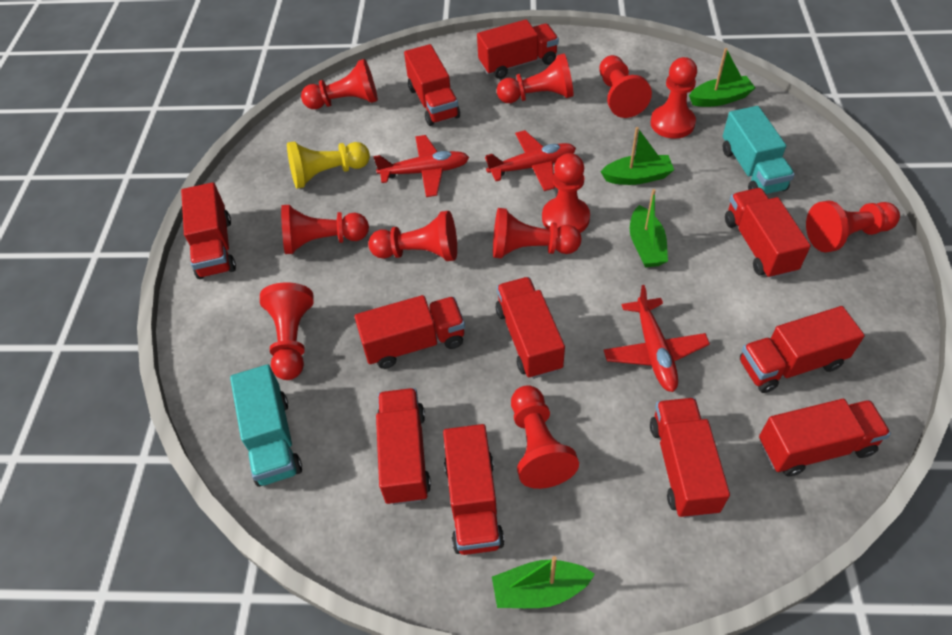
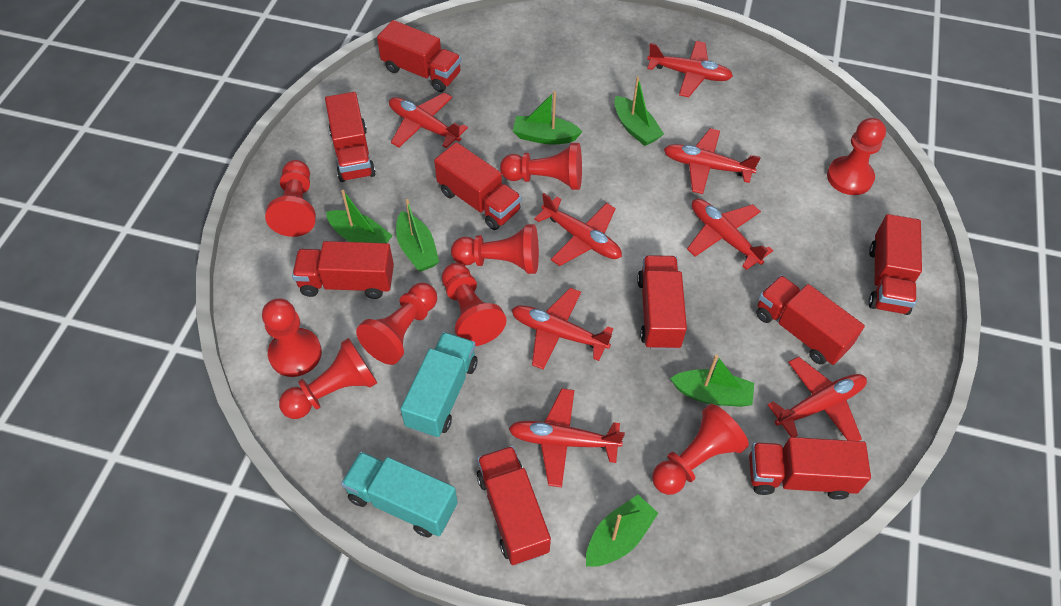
green boat: [492,556,595,608] [600,127,674,185] [630,189,668,267] [689,48,755,107] = 4 -> [326,190,393,243] [396,199,439,272] [513,91,583,145] [586,495,658,567] [614,76,664,146] [670,354,754,407] = 6
red pawn: [260,282,314,380] [281,205,369,254] [301,59,378,109] [368,211,457,261] [493,208,581,258] [497,54,574,103] [511,385,579,489] [542,153,590,233] [600,55,652,118] [650,57,697,138] [806,201,900,252] = 11 -> [262,298,322,377] [265,160,316,237] [279,338,377,419] [356,283,437,365] [442,263,507,346] [451,224,539,274] [500,143,582,190] [652,404,749,495] [827,118,886,195] = 9
red plane: [373,135,469,197] [485,130,576,191] [604,285,710,392] = 3 -> [389,93,468,148] [508,389,625,487] [511,288,613,370] [534,193,622,266] [647,41,733,97] [664,128,761,194] [687,199,773,270] [767,357,867,441] = 8
red truck: [181,182,236,279] [355,295,465,369] [376,388,431,505] [404,44,460,126] [443,424,505,555] [477,19,559,79] [495,277,565,379] [650,398,730,518] [725,188,811,279] [740,306,865,393] [759,399,891,476] = 11 -> [292,241,394,299] [325,92,376,182] [377,20,461,92] [434,142,521,230] [477,446,551,565] [637,255,687,350] [749,437,871,500] [756,275,865,365] [868,214,922,315] = 9
yellow pawn: [287,141,370,188] = 1 -> none = 0

